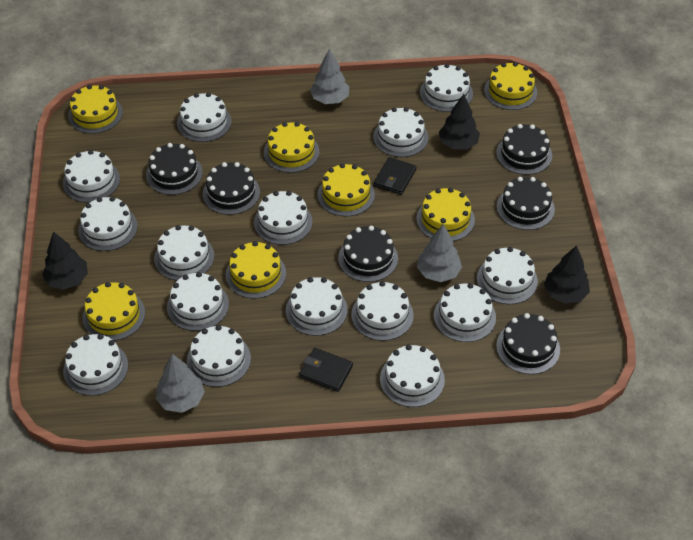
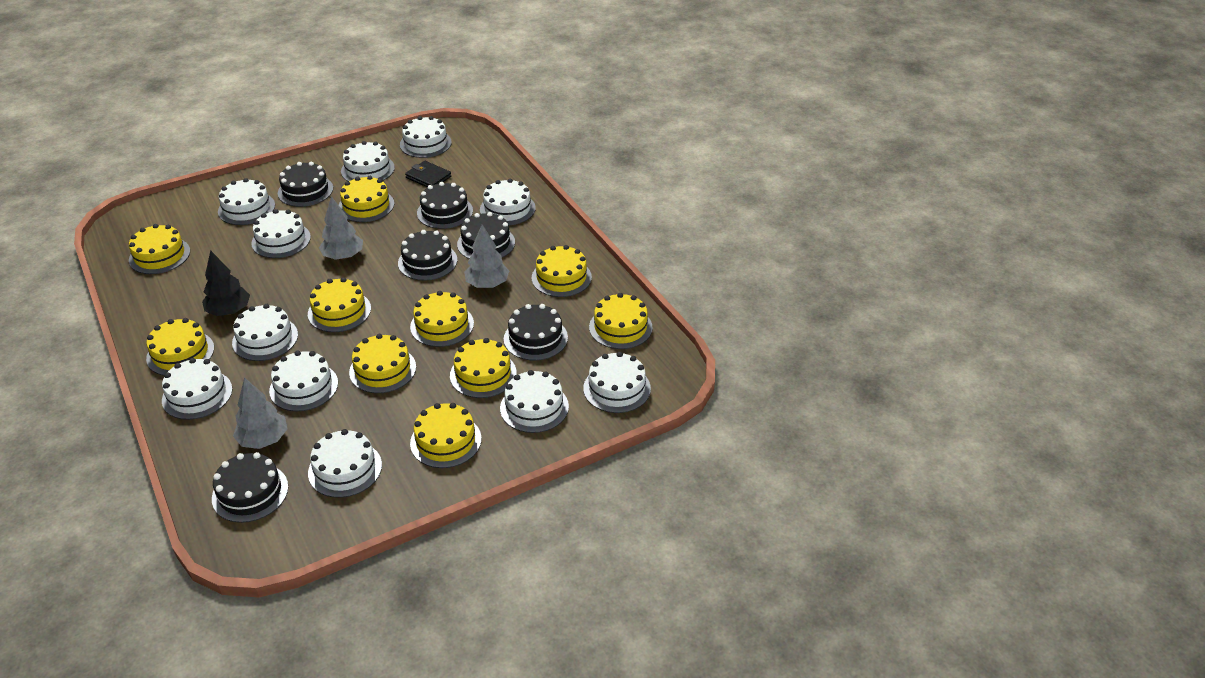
black tree: [42,231,88,290] [439,94,480,150] [544,245,590,304] = 3 -> [202,250,250,316] = 1
black wallet: [299,348,353,392] [374,157,416,195] = 2 -> [405,161,451,188] = 1
white cake: [63,150,120,203] [63,334,128,396] [78,197,138,251] [154,225,214,281] [167,272,229,331] [177,93,232,142] [187,325,251,387] [254,191,313,245] [286,277,348,336] [351,281,414,341] [373,107,428,157] [380,345,445,407] [420,64,473,112] [434,283,496,342] [477,247,538,304] = 15 -> [162,358,232,420] [218,178,275,225] [232,304,298,361] [252,209,311,258] [269,351,338,411] [308,429,382,498] [341,141,395,182] [400,116,452,158] [480,179,536,225] [500,370,569,433] [583,352,651,413] = 11
yellow cake: [68,85,123,134] [82,282,145,341] [226,241,286,299] [264,122,319,173] [318,163,375,216] [417,188,475,241] [484,62,537,110] = 7 -> [129,224,190,274] [146,318,214,376] [308,277,371,332] [339,176,394,222] [349,334,416,393] [410,291,474,347] [410,403,481,468] [450,338,517,398] [532,245,592,297] [589,293,653,349] = 10

